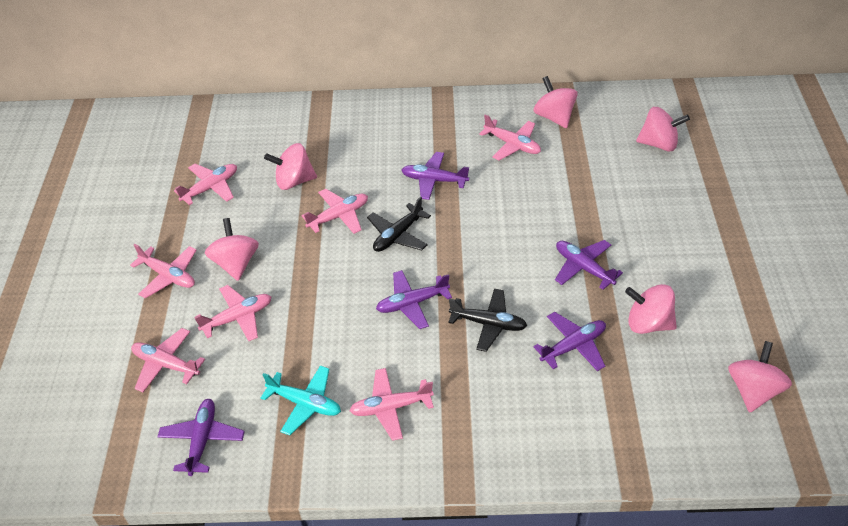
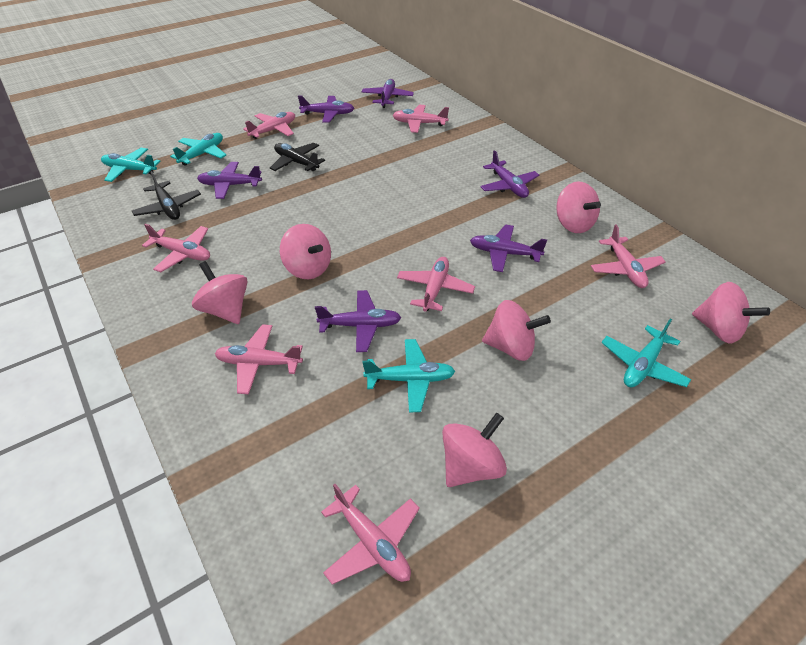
purple plane: [157,399,245,476] [376,270,452,329] [402,152,469,200] [534,312,606,371] [555,240,623,290] = 5 -> [197,162,262,199] [298,96,354,123] [315,290,401,352] [361,79,414,108] [470,224,547,272] [480,150,539,198] = 6
turquoise plane: [261,365,341,436] = 1 -> [101,148,161,182] [170,133,226,165] [362,339,455,413] [601,319,691,387] = 4

